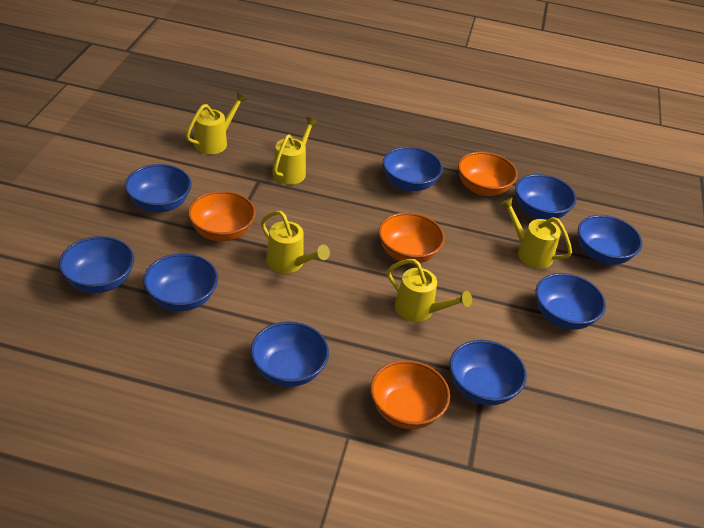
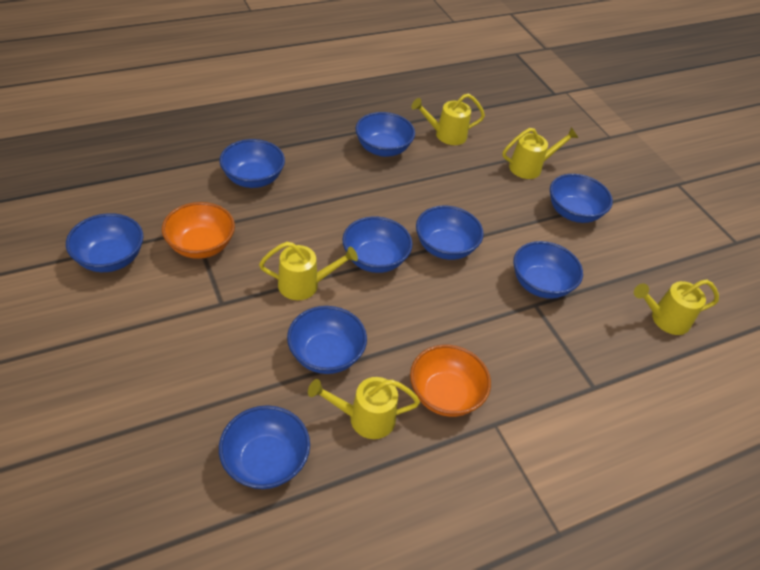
orange bowl: [188,191,256,241] [370,360,450,429] [378,212,445,264] [458,152,518,196] = 4 -> [162,202,235,259] [410,345,491,417] = 2

